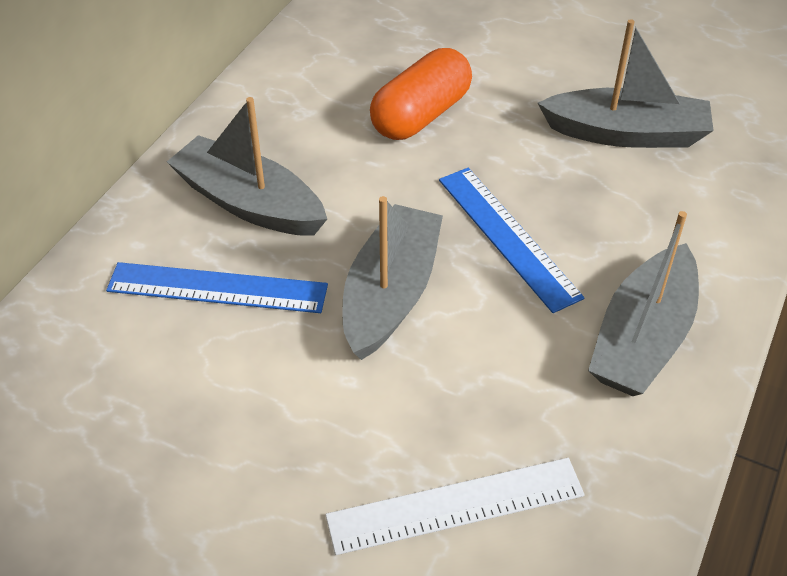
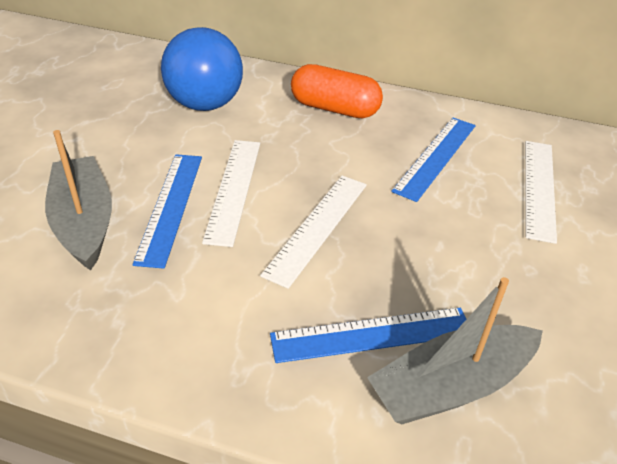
blue ball: none = 0 -> [161,27,243,111] = 1
blue ruler: [106,262,328,313] [439,168,584,313] = 2 -> [133,154,202,269] [270,308,466,363] [391,118,476,202] = 3
grey boat: [167,97,327,236] [342,196,443,360] [538,19,714,148] [588,211,699,396] = 4 -> [45,130,112,271] [367,277,543,424] = 2
white ruler: [325,458,585,555] = 1 -> [202,140,260,247] [260,176,367,289] [525,141,557,244] = 3

